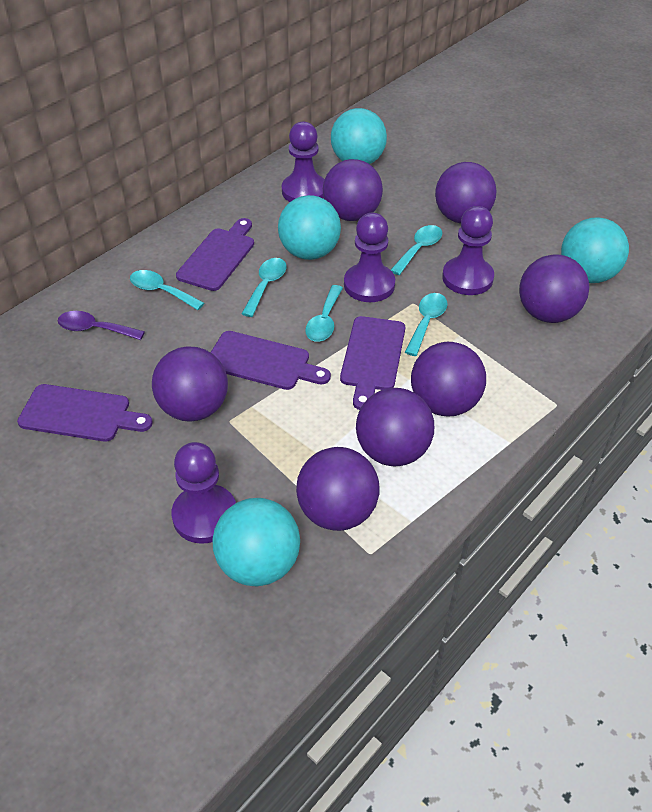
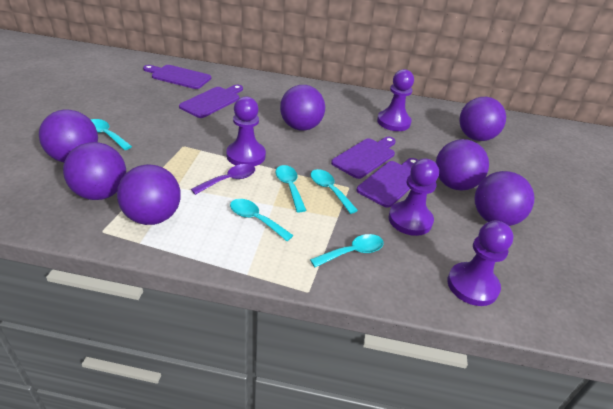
turquoise ball: [213,498,300,586] [278,195,341,260] [331,108,387,164] [561,217,629,283] = 4 -> none = 0

